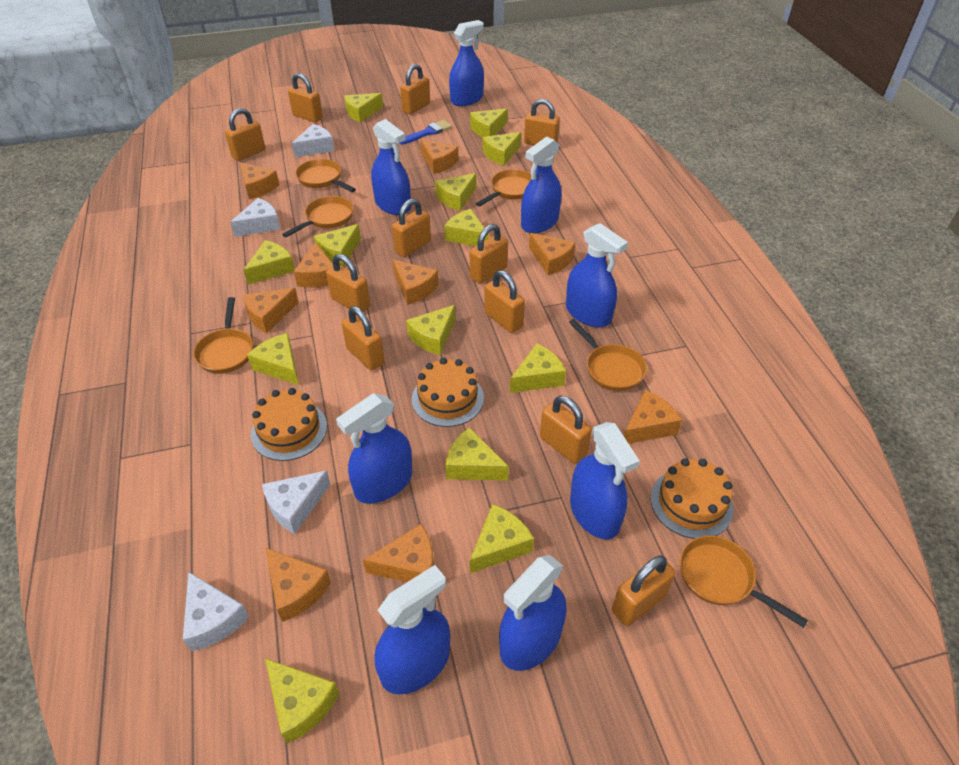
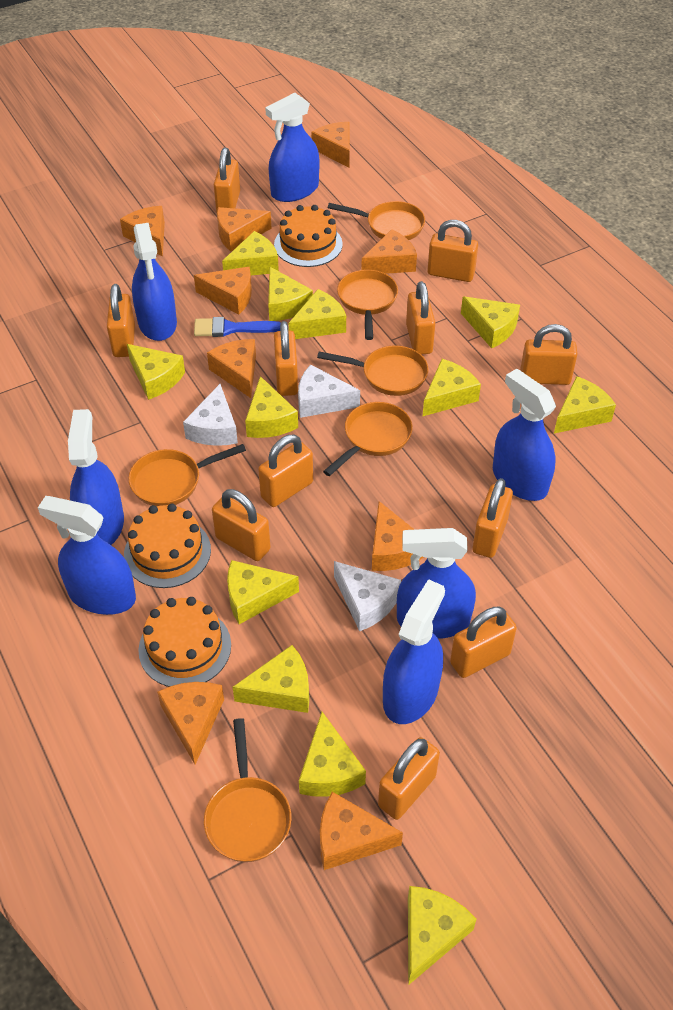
blue spray bottle: [336,393,412,504] [371,119,411,215] [374,565,450,695] [449,20,484,106] [499,555,566,671] [521,137,562,233] [566,223,628,327] [570,422,640,539] = 8 -> [38,496,136,615] [68,409,124,545] [132,223,177,341] [265,92,319,202] [383,579,445,724] [397,528,476,639] [493,369,556,501] = 7
white cheese: [183,572,249,651] [230,198,281,237] [262,470,331,534] [292,124,334,157] = 4 -> [183,384,238,446] [298,365,360,418] [334,561,401,632] = 3
yellow cheese: [244,240,295,285] [247,333,299,385] [265,658,340,744] [314,224,361,267] [344,93,383,123] [406,305,455,355] [435,173,476,211] [444,209,489,246] [445,427,509,480] [470,108,508,137] [470,504,534,573] [482,132,521,165] [510,343,566,393] = 13 -> [127,344,185,400] [222,231,279,275] [227,560,299,624] [233,645,309,713] [245,376,298,438] [268,267,313,321] [289,289,346,339] [299,712,366,797] [408,886,476,985] [423,359,481,416] [461,296,520,348] [554,376,616,433] = 12

